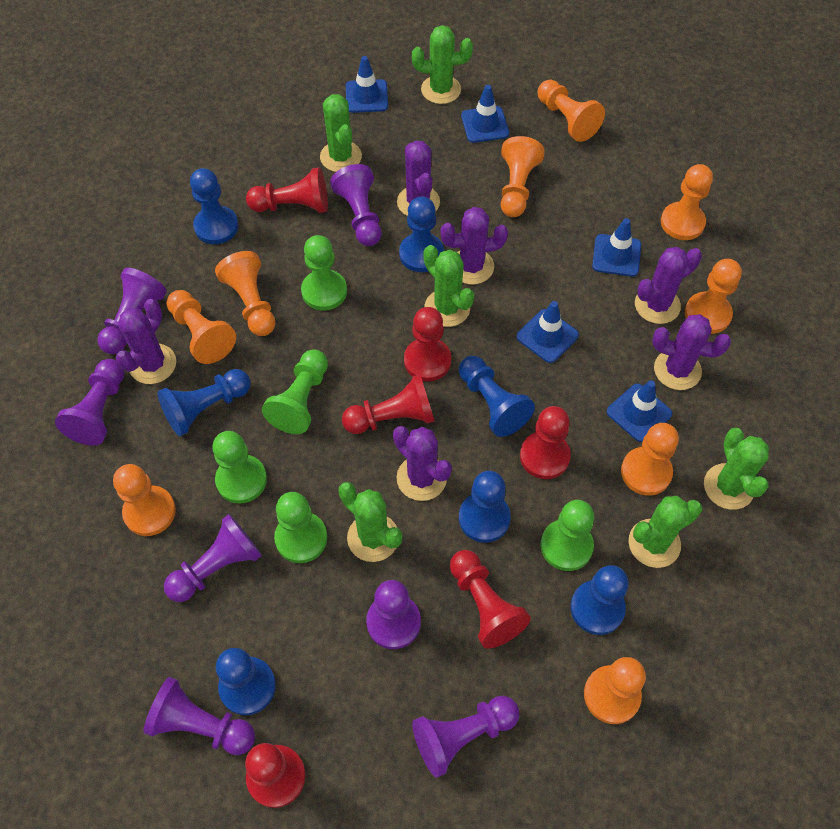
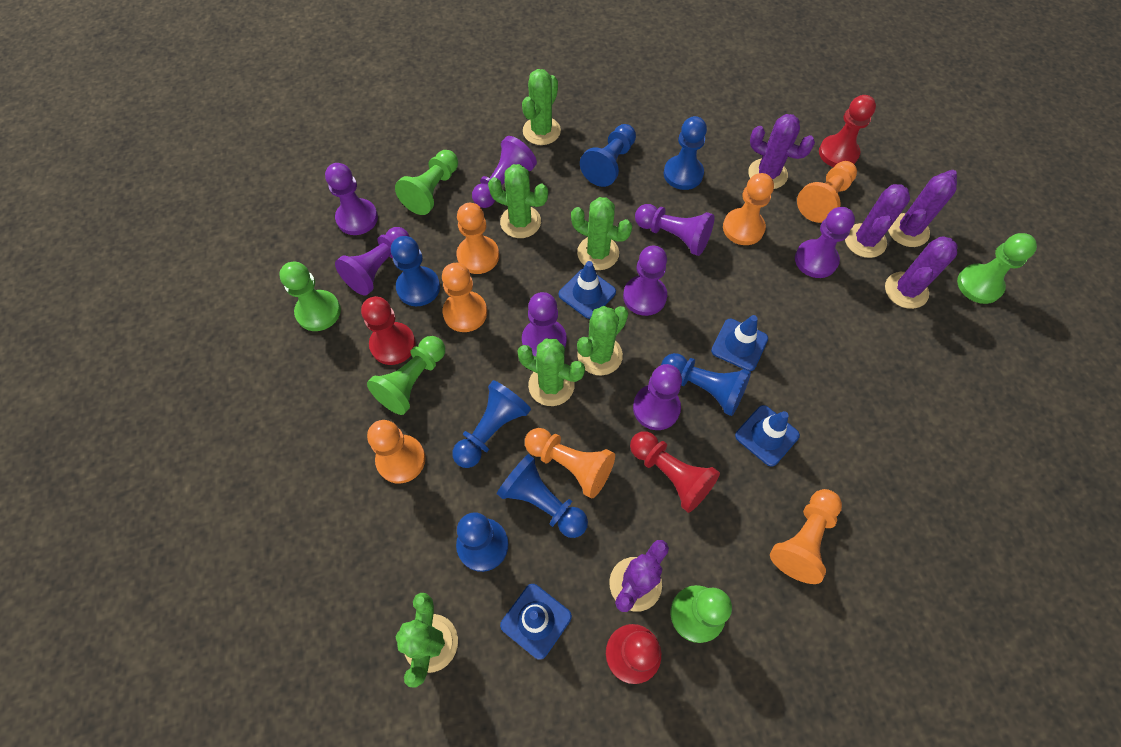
blue traffic cone: [346,56,388,113] [461,85,509,143] [516,301,579,363] [592,218,641,277] [607,380,672,442] = 5 -> [500,584,572,660] [558,261,616,319] [711,315,768,371] [735,405,800,467] = 4
orange pawn: [113,464,176,536] [167,290,236,364] [215,251,276,336] [501,136,545,217] [538,80,605,142] [584,657,646,724] [621,423,679,496] [661,164,713,240] [685,259,742,334] = 9 -> [367,420,426,484] [442,263,487,332] [456,203,499,274] [525,428,615,499] [723,173,774,245] [770,489,842,584] [797,161,857,223] = 7
purple cactus: [116,299,176,384] [393,426,452,501] [397,141,440,216] [440,207,508,284] [635,247,702,324] [652,314,731,390] = 6 -> [609,540,669,612] [748,114,815,189] [845,184,910,258] [885,236,958,309] [888,170,957,247] = 5
purple pawn: [55,359,124,446] [97,268,167,354] [143,677,255,755] [164,514,262,602] [330,164,382,246] [366,580,421,649] [412,696,519,777] = 7 -> [325,163,378,235] [335,227,410,295] [472,136,537,208] [522,292,567,357] [623,246,667,316] [633,364,682,430] [635,204,714,256] [795,207,855,278] = 8
red pawn: [245,743,306,808] [246,168,328,213] [342,374,435,434] [404,307,451,382] [450,550,531,649] [520,406,571,479] = 6 -> [361,296,416,365] [606,624,661,684] [630,431,720,513] [819,95,876,167] = 4

